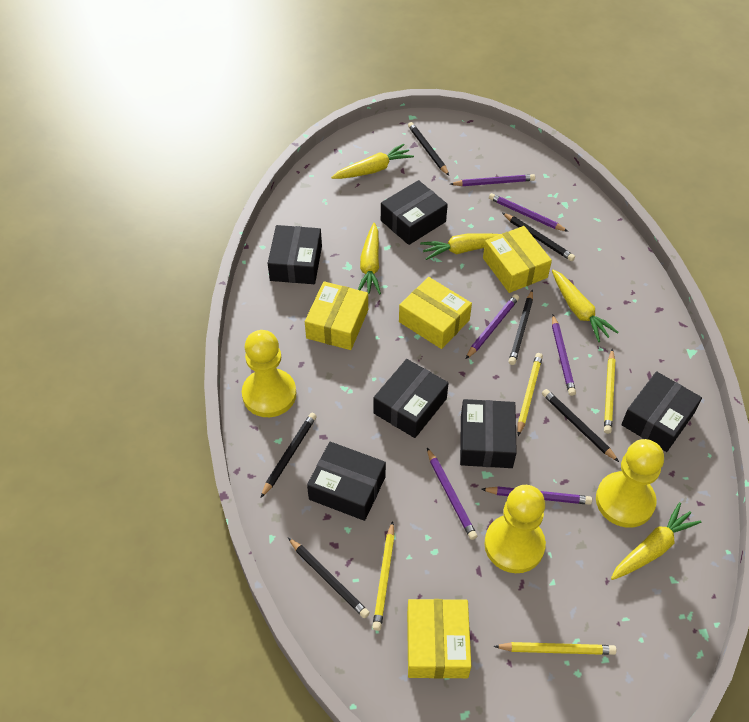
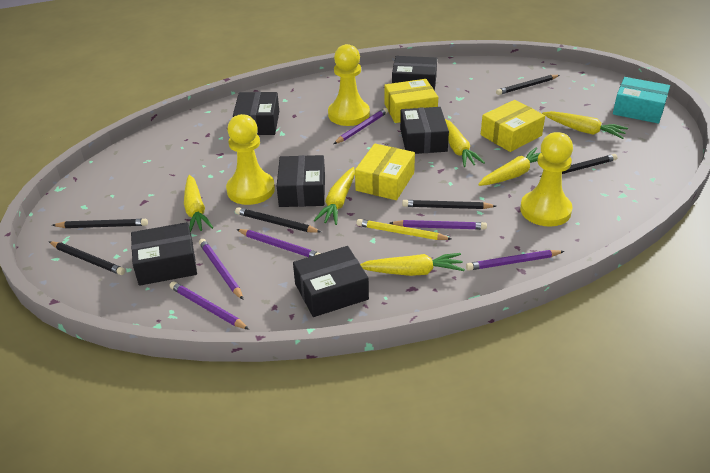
turquoise box: none = 0 -> [613,77,670,123] = 1
yellow box: [305,281,368,350] [399,277,472,349] [407,599,471,679] [483,226,552,293] = 4 -> [355,144,415,200] [384,79,438,123] [481,100,545,152] = 3
yellow carrot: [331,144,414,179] [358,223,381,295] [420,233,501,260] [552,270,619,342] [611,502,702,580] = 5 -> [184,175,214,233] [313,167,355,225] [360,253,465,276] [445,119,485,167] [478,148,540,186] [542,111,628,139] = 6
yellow pencil: [372,521,395,631] [493,642,617,655] [517,353,543,436] [604,349,615,434] = 4 -> [356,219,452,240] = 1

